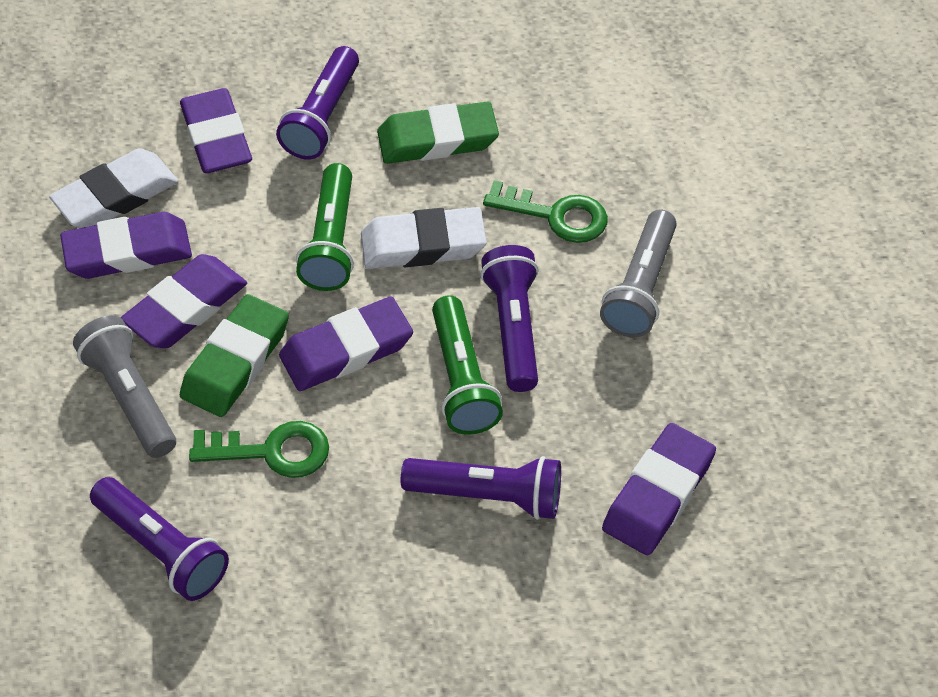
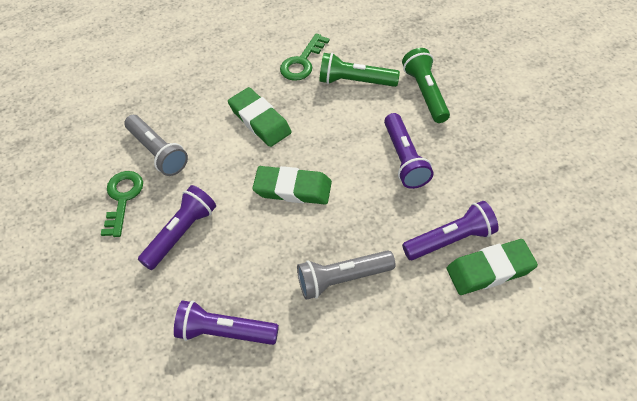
green eraser: [180,294,289,417] [377,101,499,164] = 2 -> [228,87,292,147] [252,166,332,205] [447,239,538,295] = 3
purple eraser: [60,212,192,279] [121,254,247,348] [180,88,252,173] [279,297,413,391] [602,423,716,555] = 5 -> none = 0
white eraser: [49,148,178,228] [361,207,487,269] = 2 -> none = 0

